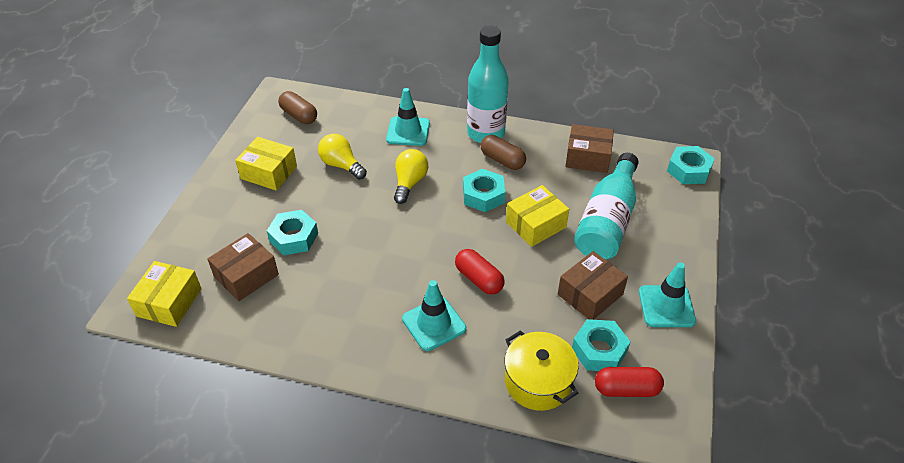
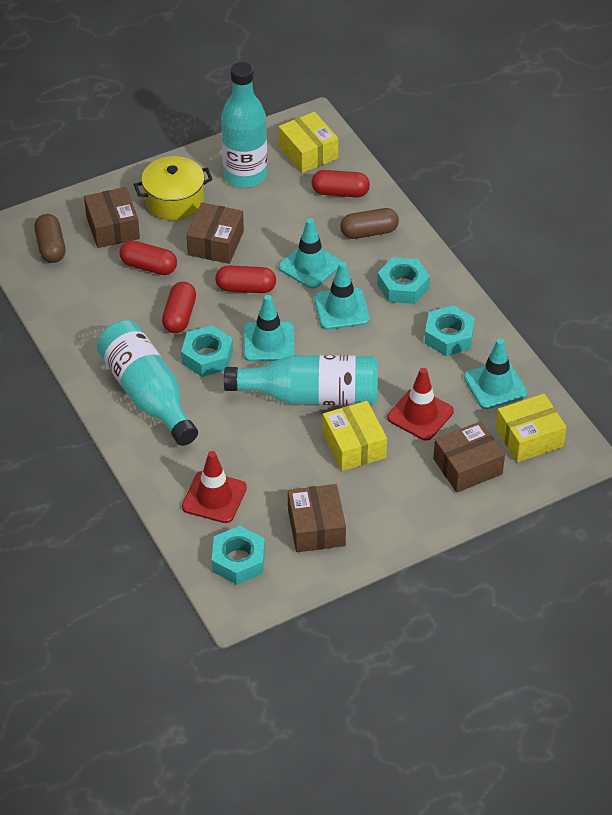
brown box: [207,233,279,301] [558,251,628,320] [565,124,614,173] = 3 -> [84,187,140,248] [187,203,244,264] [288,484,346,552] [433,421,505,492] = 4
red capsule: [455,249,505,295] [595,367,664,397] = 2 -> [120,241,177,275] [162,282,196,333] [215,265,276,293] [312,170,370,197] = 4
red traffic cone: none = 0 -> [182,451,247,523] [387,368,454,441] = 2
turquoise bottle: [467,26,508,143] [574,153,639,260] = 2 -> [97,320,198,446] [221,62,267,188] [224,355,378,405] = 3
turquoise traffic cone: [386,88,430,146] [402,280,466,351] [639,263,696,327] = 3 -> [243,295,294,362] [279,218,341,289] [314,262,370,330] [464,338,528,409] = 4
yellow light bulb: [318,134,367,180] [394,149,428,204] = 2 -> none = 0

